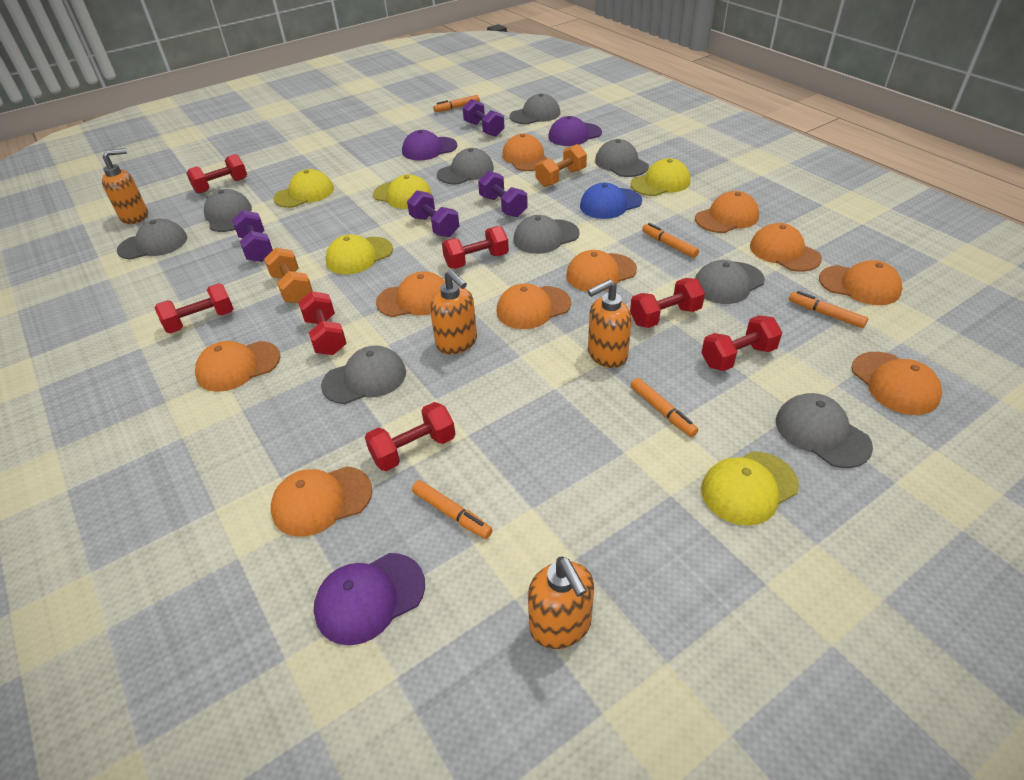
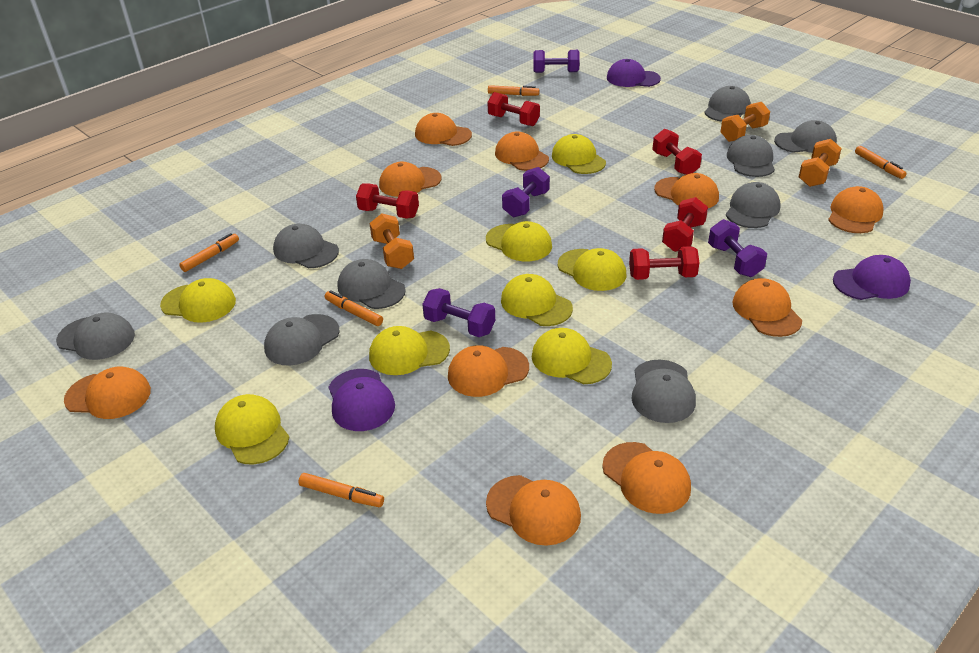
blue cap: [580,183,642,219] = 1 -> none = 0
orange dumbbell: [264,248,313,303] [535,144,587,187] = 2 -> [369,213,414,269] [720,102,770,142] [799,139,842,187] = 3
orange soap dispenser: [102,148,148,224] [430,270,477,355] [528,556,594,649] [588,280,632,368] = 4 -> none = 0
red dumbbell: [155,283,234,333] [186,154,247,194] [298,291,347,355] [365,402,455,471] [442,226,509,269] [630,278,705,328] [701,315,782,371] = 7 -> [356,183,419,219] [487,92,540,126] [629,246,699,280] [652,129,702,175] [662,197,708,252] = 5
yellow cap: [273,169,334,208] [326,234,393,274] [373,174,432,209] [630,158,690,196] [701,452,799,526] = 5 -> [160,278,236,323] [215,394,290,465] [369,326,450,375] [486,221,552,262] [501,274,573,326] [532,328,612,384] [552,134,606,174] [558,248,626,291] = 8

